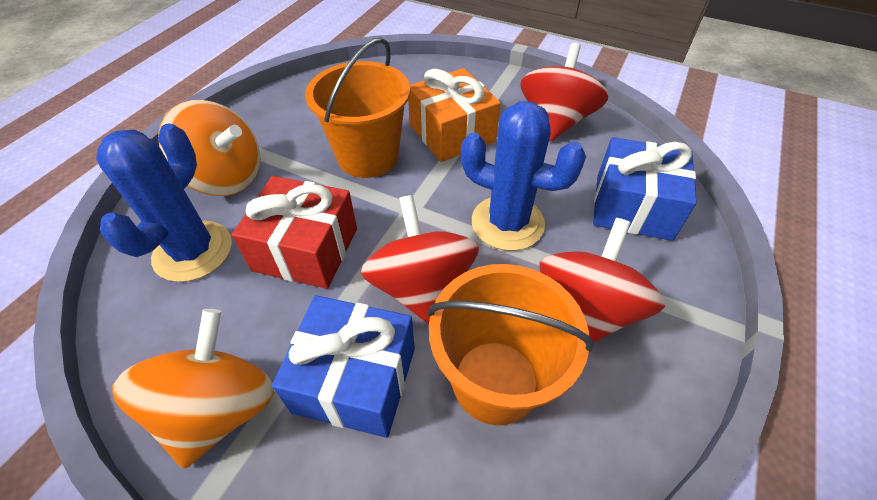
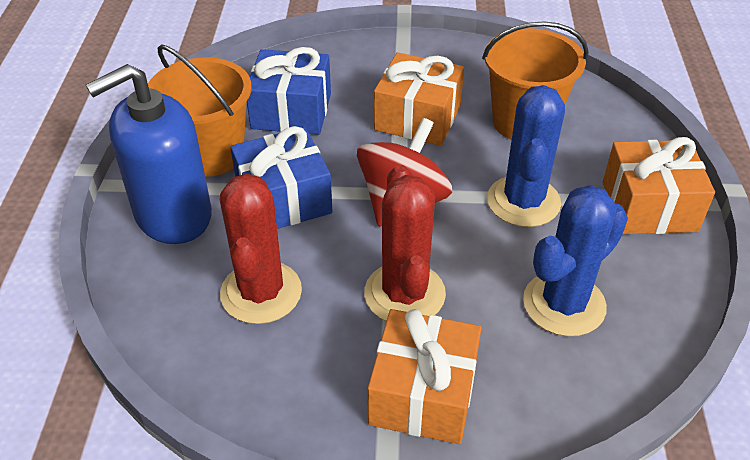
blue soap dispenser: none = 0 -> [86,64,212,244] = 1
orange gift: [408,68,501,162] = 1 -> [368,309,481,444] [374,52,464,146] [603,137,715,234] = 3
orange spinning top: [112,309,274,469] [158,100,260,196] = 2 -> none = 0
red cactus: none = 0 -> [220,173,302,324] [364,165,446,321] = 2
red gift: [232,176,357,289] = 1 -> none = 0
red spinning top: [361,195,479,324] [520,43,608,141] [540,218,665,342] = 3 -> [357,118,452,227] = 1

